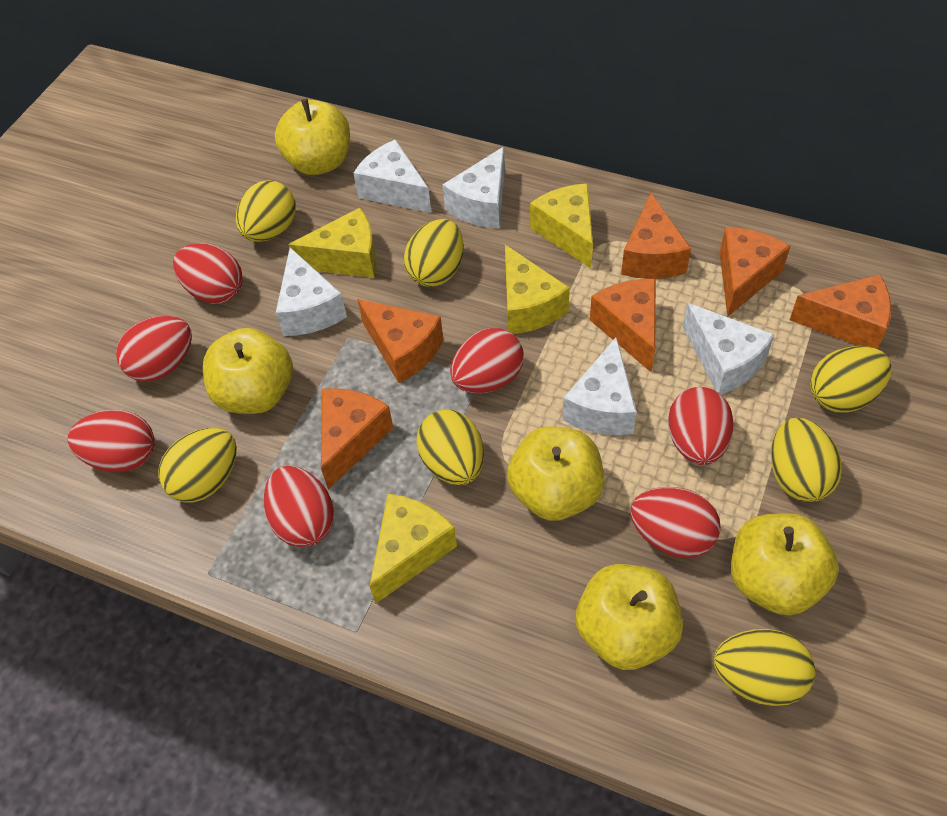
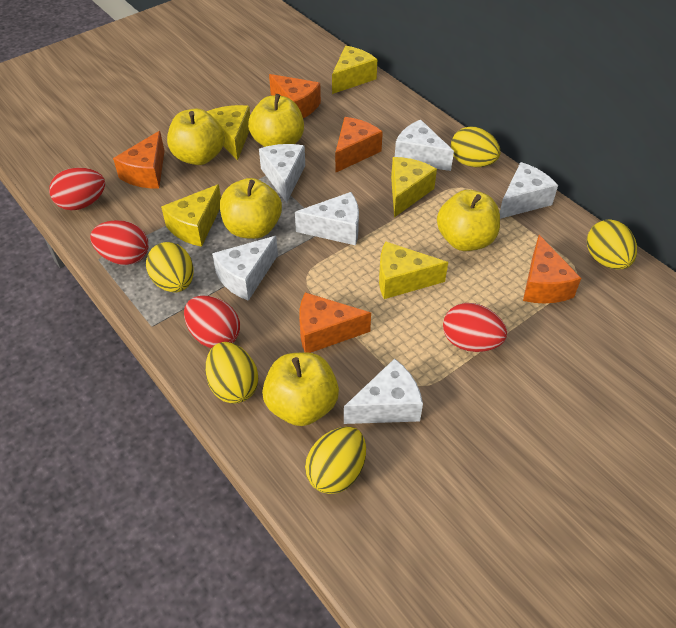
orange cheese: [321,388,393,489] [357,299,443,383] [590,279,656,372] [621,193,691,279] [720,227,790,317] [790,275,891,349] = 6 -> [113,131,165,188] [269,74,321,118] [299,292,371,353] [335,117,383,173] [523,235,581,303] = 5
red egg: [67,410,155,472] [116,316,192,382] [173,243,243,304] [264,466,334,547] [450,328,524,393] [630,487,721,558] [668,387,734,465] = 7 -> [49,168,105,210] [90,220,148,265] [184,296,240,348] [443,303,507,352] = 4
white cheese: [276,248,347,336] [353,139,431,213] [442,147,505,228] [563,337,637,435] [683,303,774,394] = 5 -> [212,236,278,301] [259,144,305,203] [295,192,359,245] [344,358,423,424] [395,120,454,171] [500,162,558,219] = 6
yellow cheese: [288,208,376,278] [370,494,457,604] [505,245,570,334] [530,183,593,269] = 4 -> [161,184,221,247] [207,105,250,161] [332,46,377,94] [379,242,448,299] [391,157,437,217] = 5
yellow egg: [158,428,237,502] [236,180,296,242] [404,219,464,287] [416,410,484,485] [714,629,815,706] [771,418,842,502] [810,346,892,413] = 7 -> [146,242,194,293] [205,342,258,404] [305,426,366,494] [451,126,500,167] [587,219,637,270] = 5

